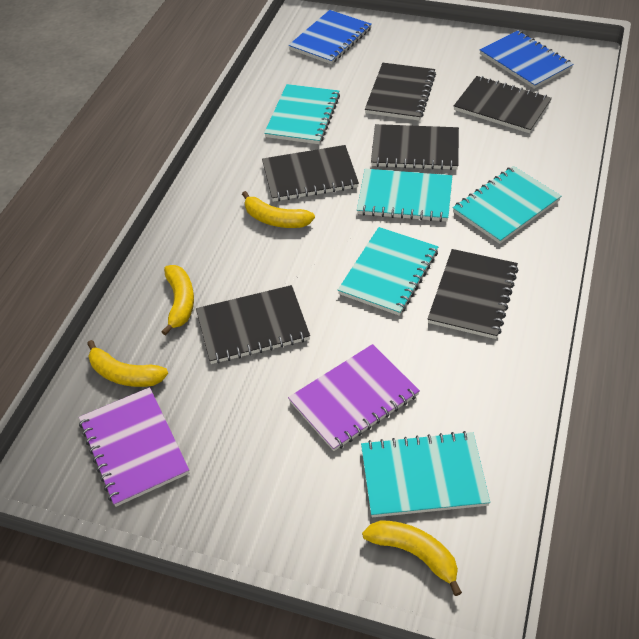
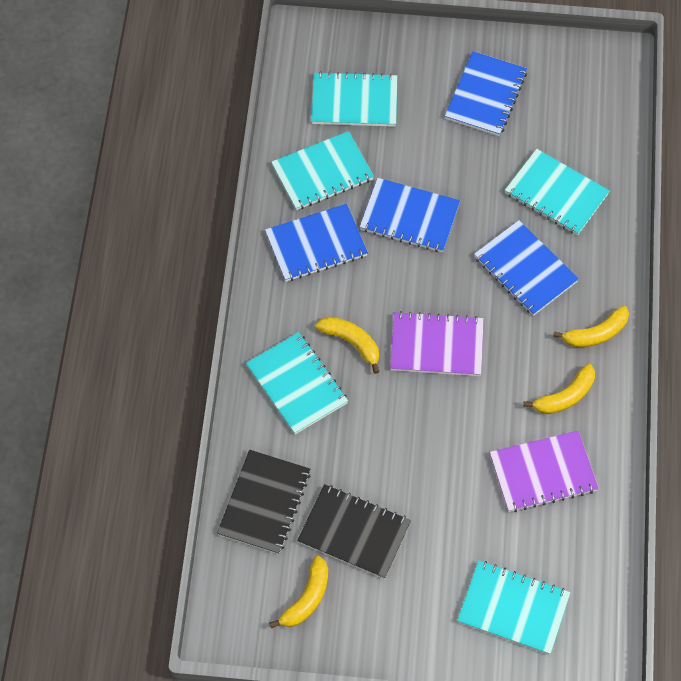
black notebook: [196,285,310,364] [262,145,359,202] [365,63,436,121] [371,124,459,170] [428,249,519,339] [454,76,552,133] = 6 -> [217,450,311,554] [297,484,411,579] = 2
blue notebook: [288,10,372,64] [480,31,574,89] = 2 -> [265,204,368,282] [360,178,460,252] [445,51,527,136] [474,220,579,316] = 4

